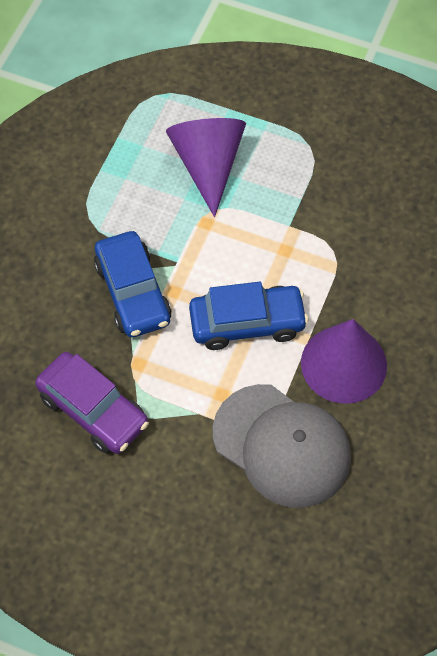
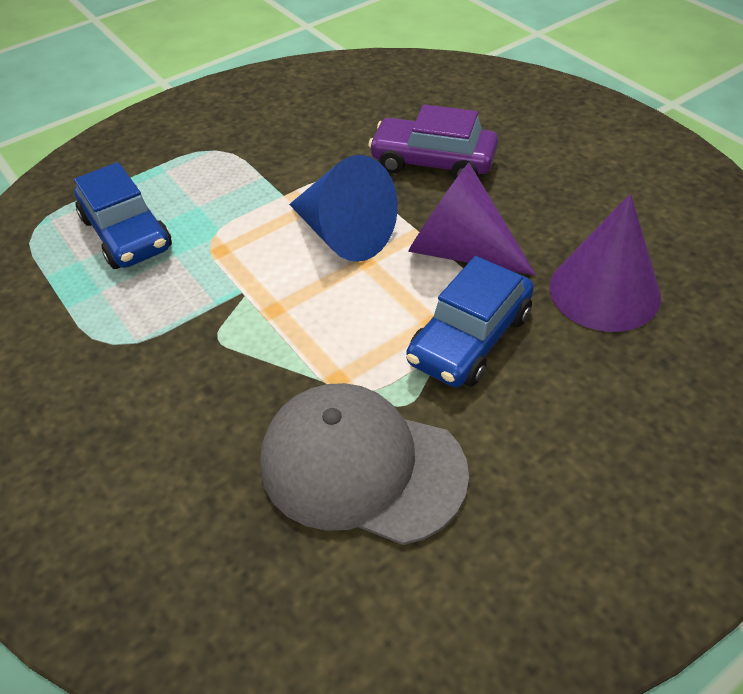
blue cone: none = 0 -> [289,155,398,262] = 1

